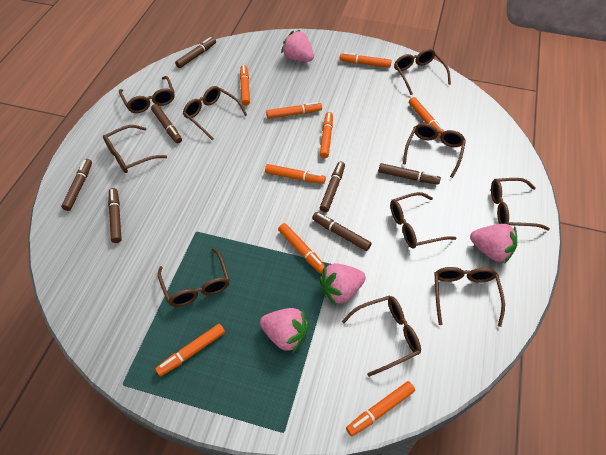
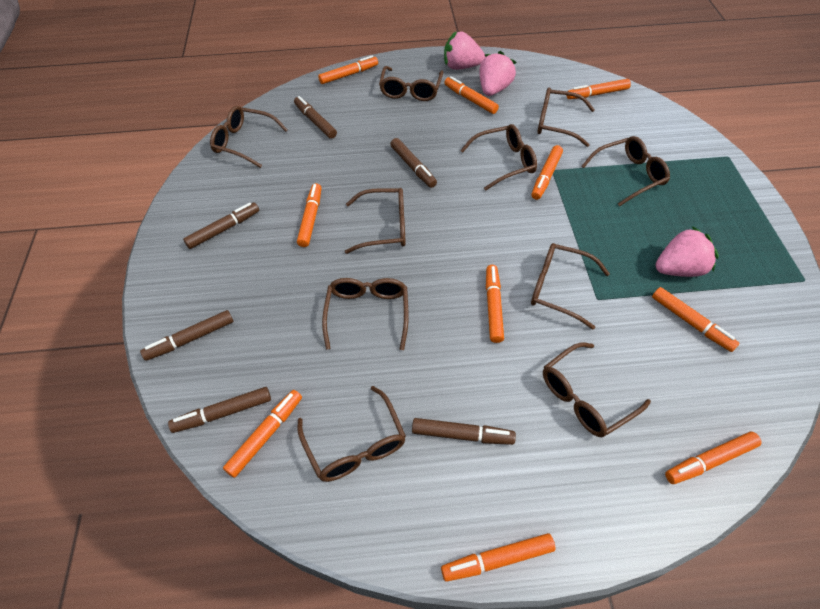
brown marker: [61,159,92,211] [108,188,122,243] [151,104,182,143] [175,37,216,68] [312,212,371,251] [320,161,345,212] [379,163,441,185] = 7 -> [140,310,233,361] [168,387,271,433] [183,203,259,249] [294,96,337,139] [390,138,437,188] [412,418,516,445] = 6
orange marker: [155,324,225,376] [240,65,250,106] [265,164,326,184] [266,102,322,119] [278,223,325,274] [320,112,333,158] [340,52,392,68] [346,381,415,437] [409,97,444,138] = 9 -> [223,390,302,478] [297,183,321,247] [318,56,378,84] [441,533,555,581] [444,76,499,114] [486,265,504,343] [531,145,563,200] [567,79,631,99] [652,287,739,352] [665,432,761,484] = 10
pink strawberry: [260,308,309,354] [281,30,314,62] [319,263,366,306] [470,224,517,264] = 4 -> [444,31,485,70] [479,51,516,96] [656,226,719,277] = 3

